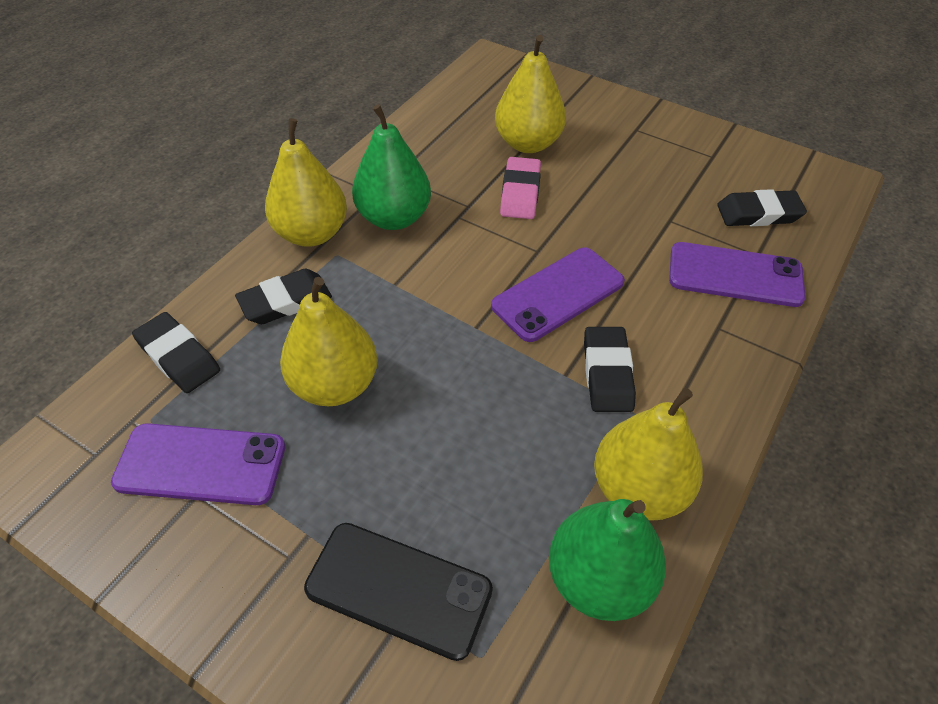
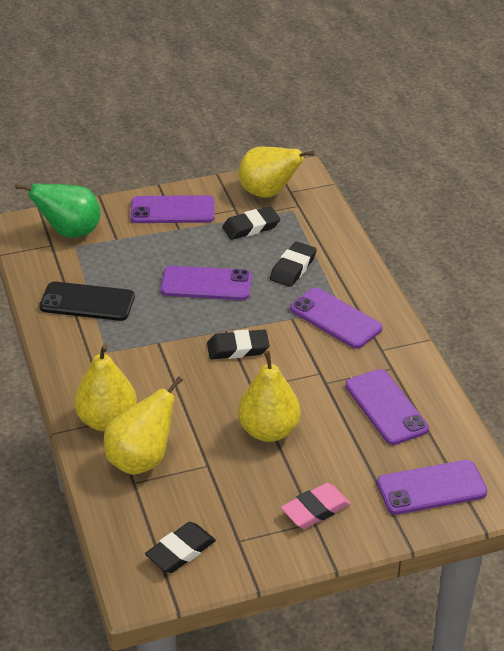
green pear: [352,104,431,230] [549,499,666,621] = 2 -> [16,183,101,238] = 1
purple phone: [111,423,285,505] [491,248,625,342] [669,242,806,307] = 3 -> [130,195,215,223] [161,266,252,300] [290,288,383,349] [345,369,429,445] [377,460,488,515] = 5

